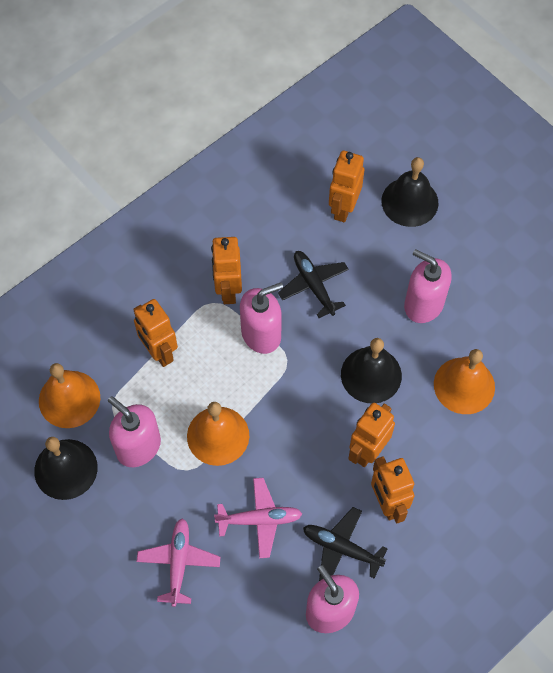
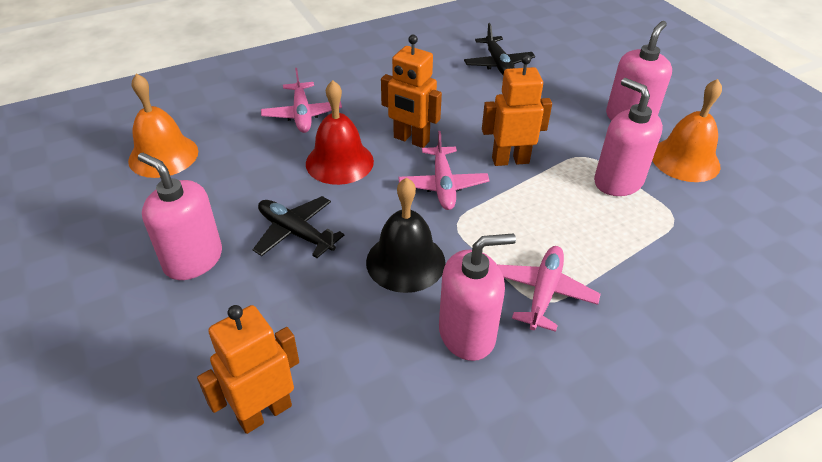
black bell: [34,437,98,500] [341,338,402,403] [381,157,438,227] = 3 -> [366,177,446,293] = 1
orange bell: [39,363,100,428] [187,402,249,466] [434,349,495,414] = 3 -> [128,73,198,178] [652,79,722,182] = 2
orange robot: [133,299,178,367] [211,237,242,304] [329,150,364,223] [348,403,395,467] [371,456,415,523] = 5 -> [197,305,299,434] [381,35,442,148] [482,55,552,166] = 3
pink plane: [136,518,220,607] [214,478,302,558] = 2 -> [261,68,342,133] [399,131,490,210] [498,246,601,332] = 3
red bell: none = 0 -> [306,80,374,185] = 1

